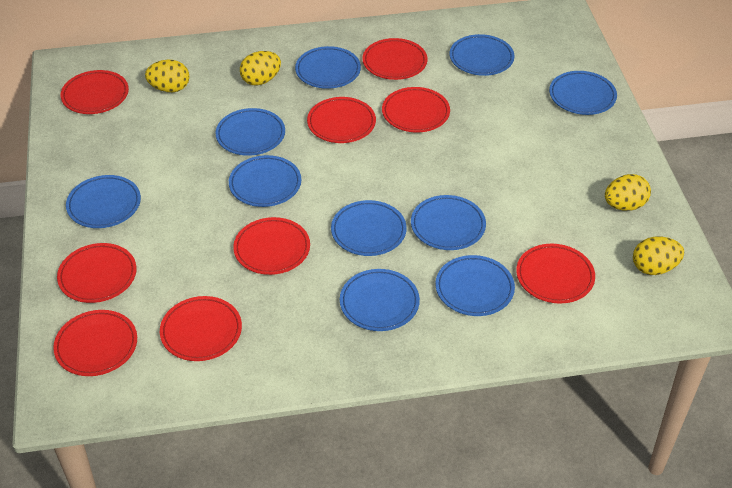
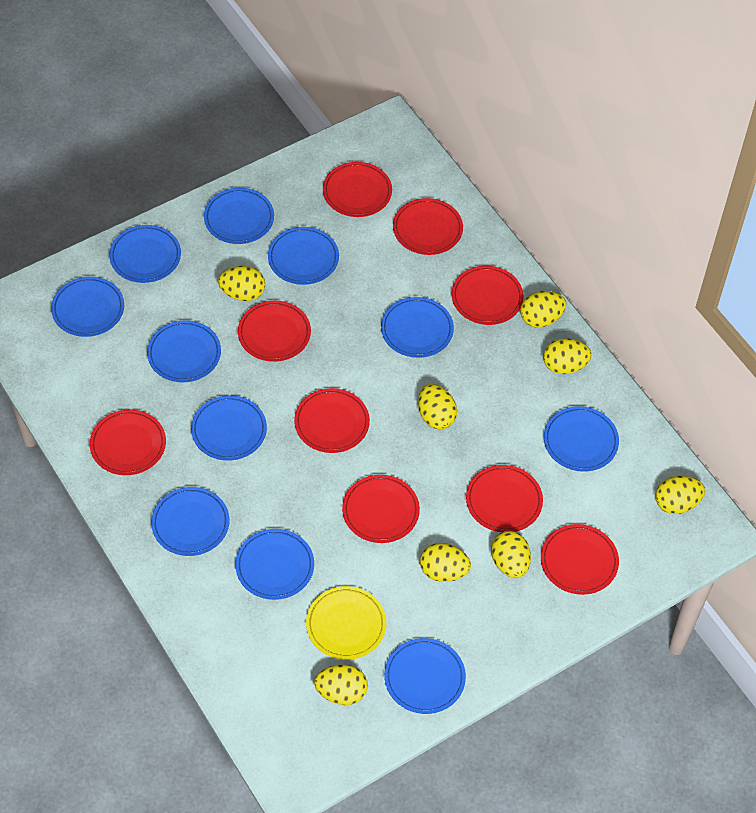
blue plate: [66,175,141,228] [216,108,285,156] [229,155,301,207] [295,46,361,89] [331,200,407,256] [340,269,420,331] [411,195,486,250] [436,255,515,316] [450,34,515,76] [549,71,617,115] = 10 -> [51,277,124,337] [109,225,181,283] [147,320,221,382] [151,487,229,556] [191,395,267,461] [204,188,274,244] [235,529,314,600] [268,227,339,285] [381,297,454,358] [384,638,466,714] [544,406,619,472] = 11
yellow egg: [145,60,189,92] [240,51,281,86] [605,174,651,211] [633,237,684,275] = 4 -> [218,266,265,301] [314,664,368,705] [418,384,457,429] [420,543,471,582] [491,531,531,578] [520,291,566,328] [543,338,592,374] [655,476,705,514] = 8
yellow plate: none = 0 -> [306,586,386,660] = 1

